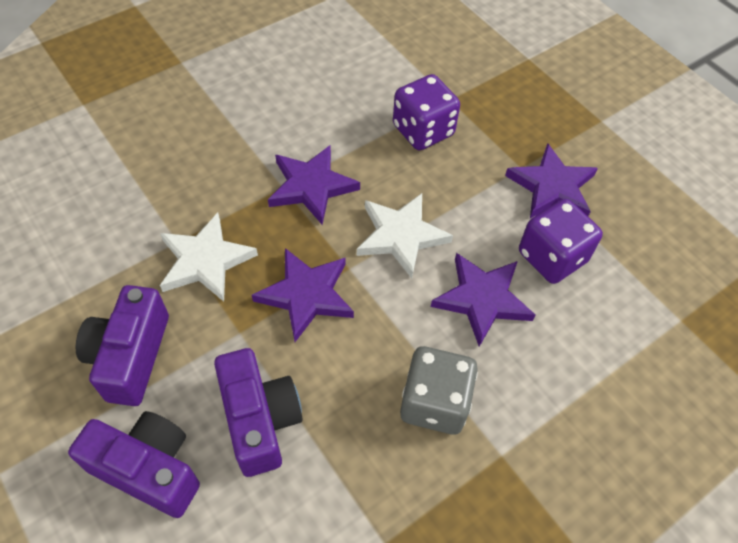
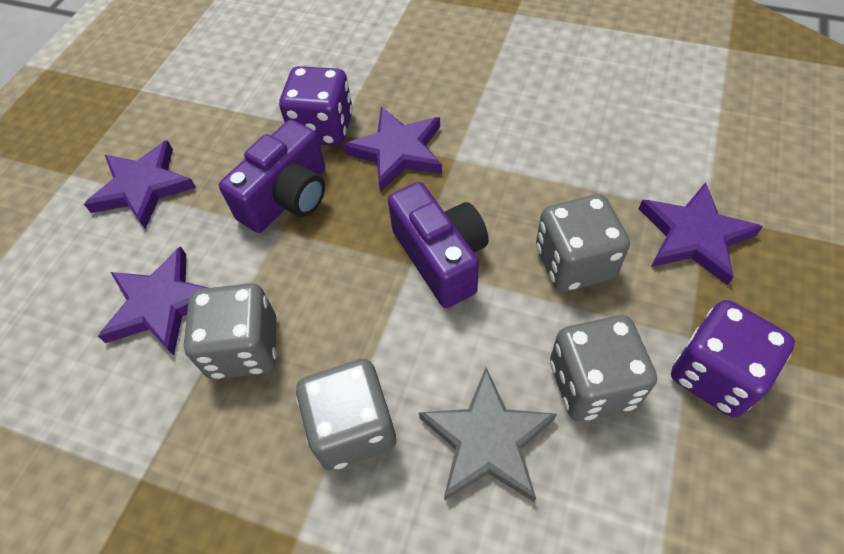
grey dice: [400,346,478,434] = 1 -> [184,283,277,379] [296,359,396,470] [536,194,630,292] [550,315,657,421] = 4
grey star: none = 0 -> [419,368,557,502] = 1
purple camera: [68,411,200,518] [76,285,169,406] [214,348,303,477] = 3 -> [219,119,325,233] [388,182,489,308] = 2
white star: [160,213,258,302] [357,193,453,278] = 2 -> none = 0

